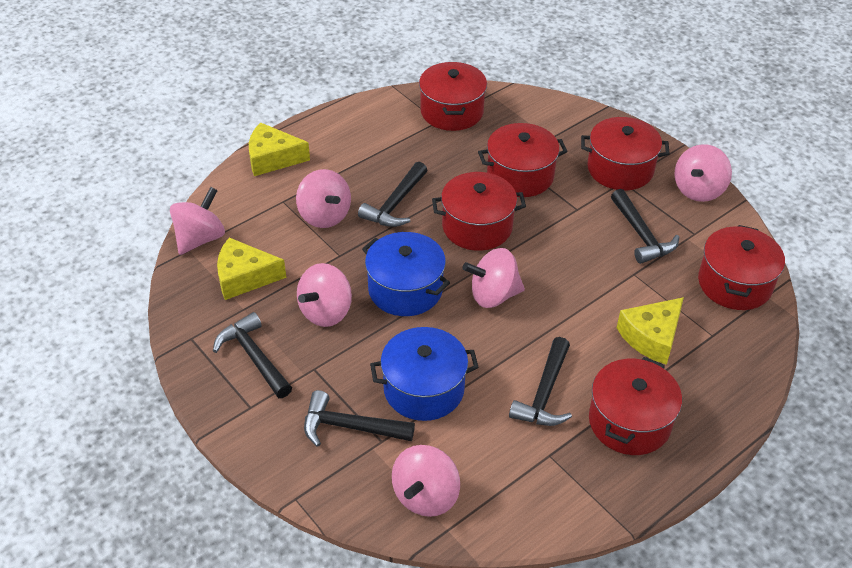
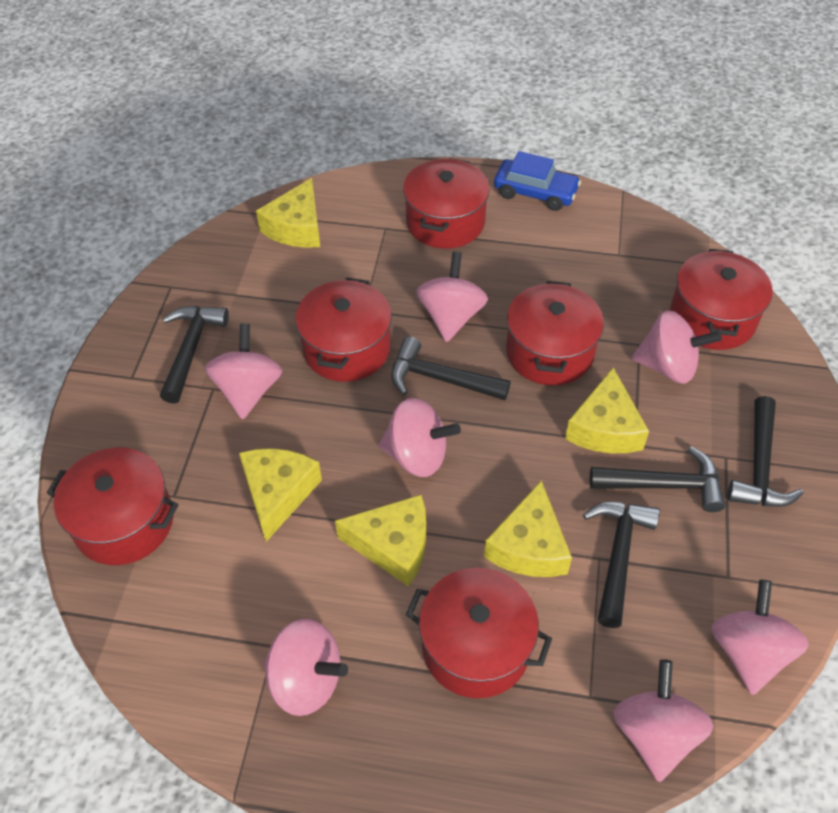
blue car: none = 0 -> [494,151,581,211] = 1
blue pot: [362,232,450,316] [370,327,479,421] = 2 -> none = 0
pink spinning top: [170,187,225,255] [296,169,351,228] [297,263,352,327] [392,445,460,517] [462,248,525,308] [674,144,732,202] = 6 -> [205,324,282,419] [263,619,348,716] [379,398,461,477] [416,252,488,342] [613,659,714,782] [631,310,722,384] [711,580,809,695] = 7
yellow cheese: [217,238,286,300] [249,122,310,176] [617,297,684,365] = 3 -> [239,448,322,542] [256,178,320,248] [335,495,426,587] [484,480,572,577] [565,367,649,453] = 5

